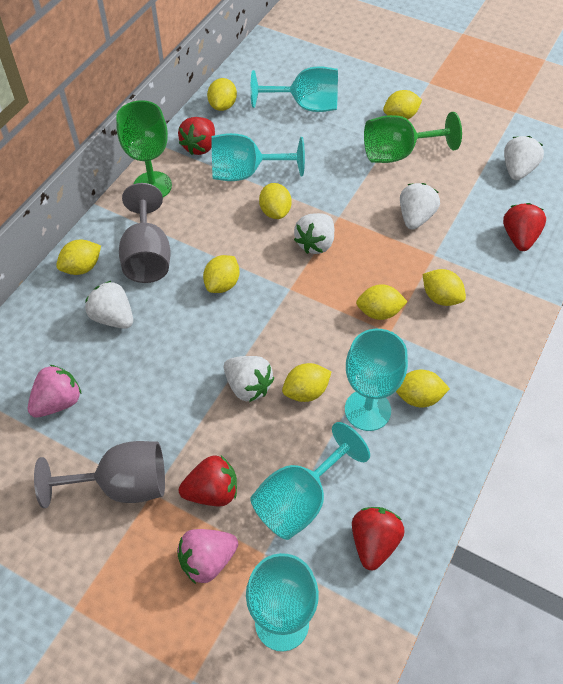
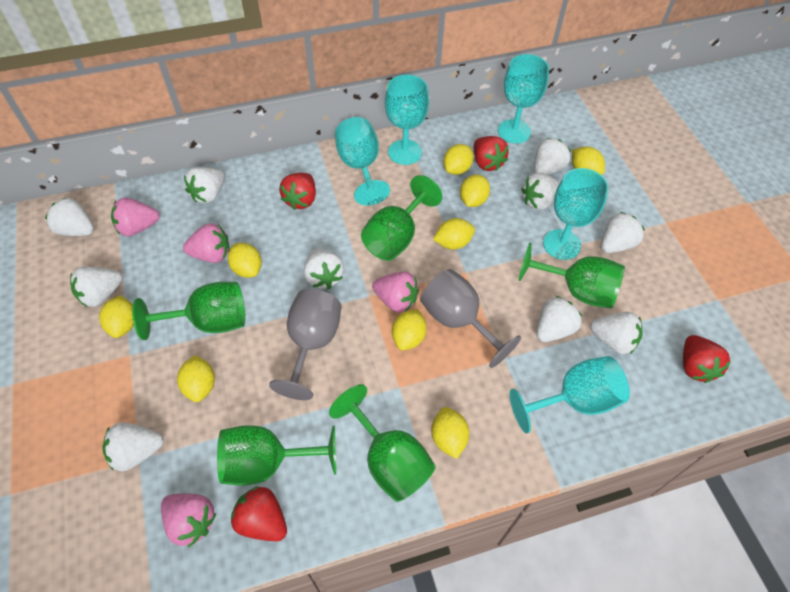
green goblet: [116,100,172,197] [364,112,462,163] = 2 -> [132,282,245,340] [217,425,336,486] [329,384,436,502] [361,175,442,261] [518,243,625,308] = 5
pink strawberry: [28,365,82,418] [177,529,238,584] = 2 -> [111,198,160,236] [161,494,216,547] [183,223,230,263] [372,272,419,312] = 4
white strawberry: [85,281,133,329] [224,356,274,402] [294,213,334,254] [400,183,440,230] [504,136,544,180] = 5 -> [45,198,94,236] [70,267,122,307] [102,422,164,471] [184,167,225,203] [304,248,344,289] [521,173,560,210] [534,138,571,175] [536,296,582,342] [590,312,642,354] [601,212,645,253] = 10

